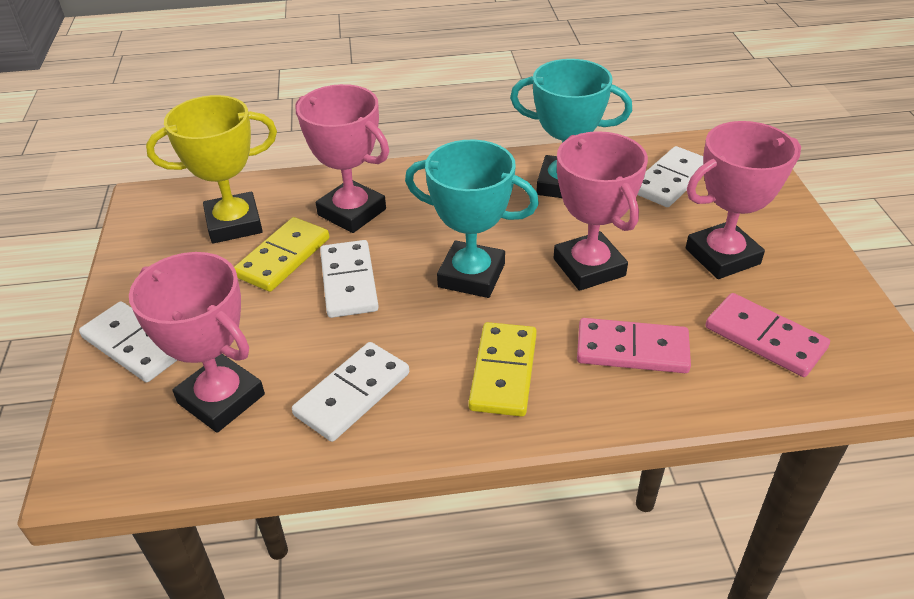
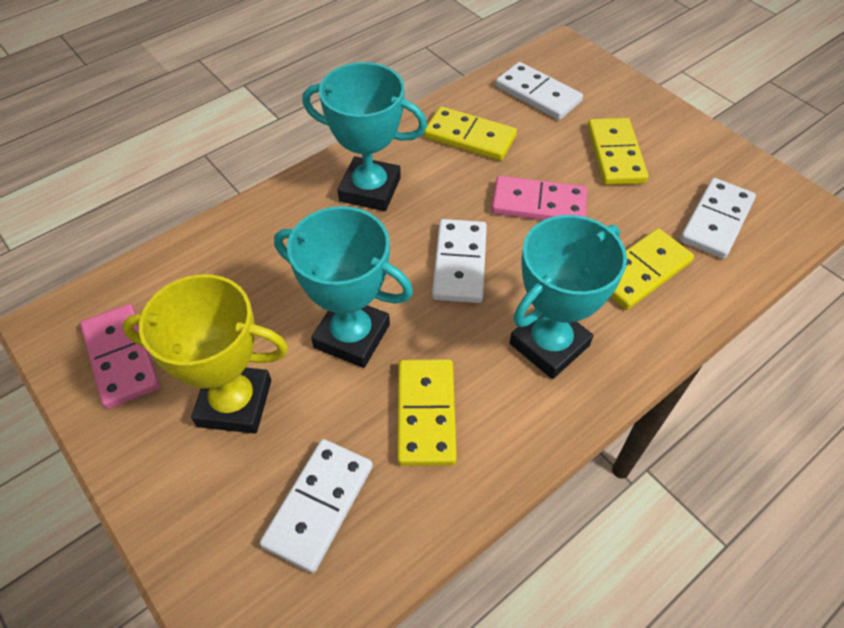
pink trophy: [129,252,265,433] [295,84,389,233] [554,131,648,291] [686,121,801,279] = 4 -> none = 0
turquoise trophy: [405,140,539,298] [510,59,632,198] = 2 -> [274,206,413,368] [302,62,427,211] [509,215,627,379] = 3
yellow domino: [234,217,329,292] [469,322,537,417] = 2 -> [397,359,457,466] [424,106,517,161] [587,118,648,185] [610,228,694,310] = 4

